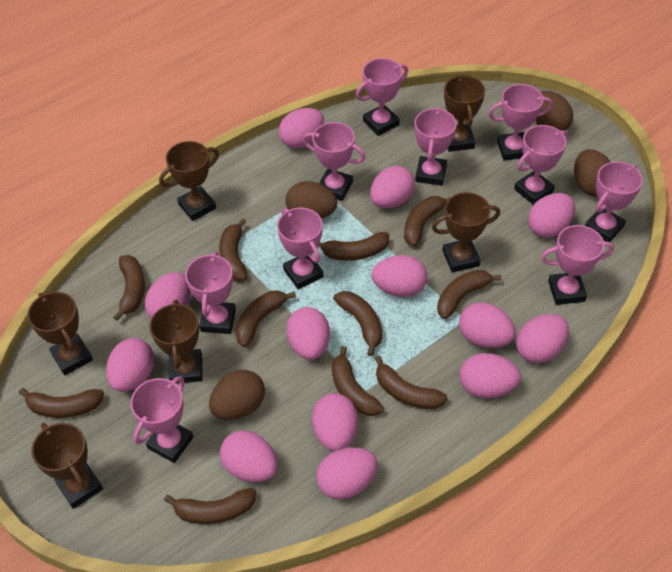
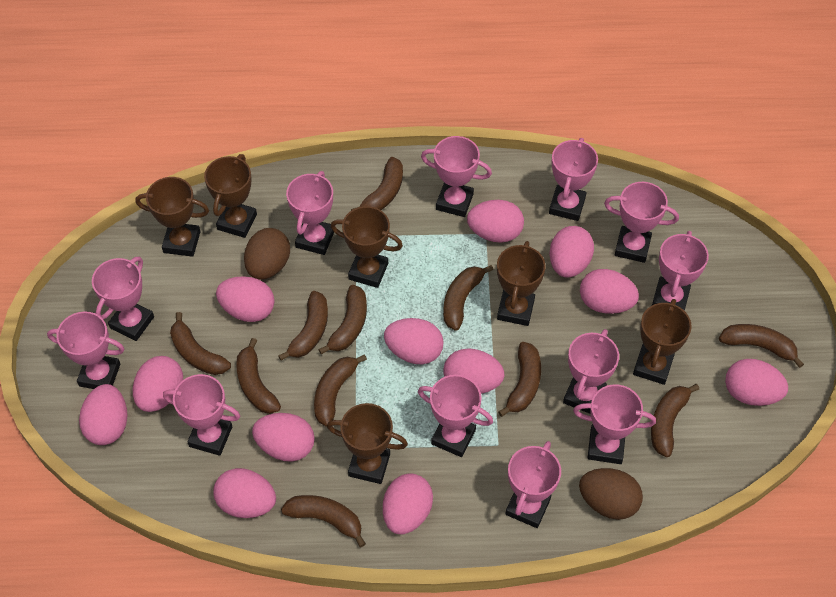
brown egg: [209,370,265,420] [285,181,337,219] [535,91,573,131] [574,149,611,197] = 4 -> [244,228,290,280] [579,468,643,520] = 2
pink egg: [106,338,155,392] [145,272,191,318] [220,431,278,482] [279,108,324,149] [286,307,330,360] [312,393,358,451] [316,447,378,500] [370,166,415,208] [371,255,427,297] [459,302,516,348] [460,353,521,398] [516,314,569,363] [528,193,575,238] = 13 -> [79,384,128,445] [133,356,183,412] [213,468,276,518] [216,276,275,322] [252,413,315,462] [383,473,433,534] [384,318,444,364] [443,348,504,394] [467,200,524,243] [549,226,594,278] [580,269,639,314] [725,359,788,406] = 12
pink trophy: [130,376,193,463] [185,251,236,334] [277,208,323,289] [303,122,366,201] [356,58,408,136] [414,107,457,186] [488,84,553,161] [514,125,567,205] [541,225,614,305] [585,162,643,242] = 10 -> [47,311,124,389] [92,257,154,341] [163,374,240,456] [286,171,334,255] [418,375,493,457] [421,136,492,217] [505,441,561,528] [549,138,598,221] [563,329,619,414] [573,384,656,464] [604,182,679,263] [652,231,709,311] = 12

